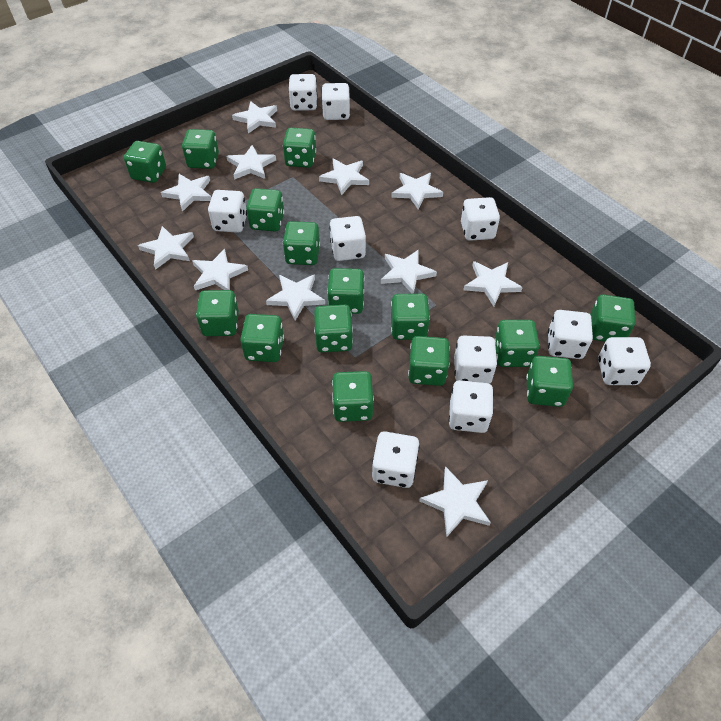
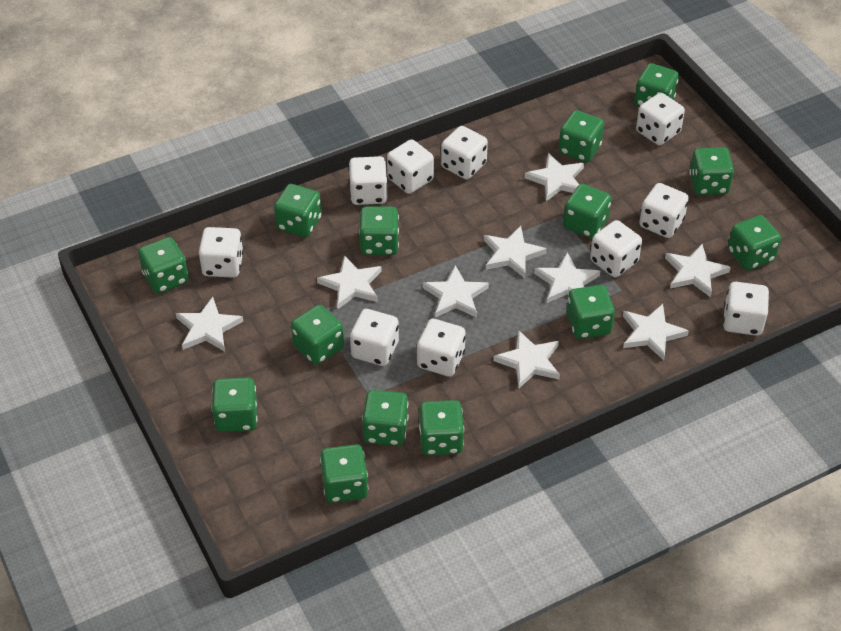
green dice: [124,141,166,183] [182,129,219,169] [196,290,239,336] [240,314,284,362] [246,188,284,232] [283,128,316,168] [283,221,320,265] [314,305,353,353] [327,268,365,314] [332,371,374,422] [391,294,430,340] [408,336,450,386] [494,320,539,367] [526,356,573,407] [590,295,635,342] = 15 -> [138,237,189,294] [212,378,257,432] [274,184,322,237] [291,305,344,365] [320,444,368,503] [359,207,399,255] [362,390,409,446] [419,400,464,455] [559,110,604,163] [563,184,612,239] [567,285,615,339] [634,63,679,107] [689,147,734,195] [728,215,781,271] = 14
white star: [138,226,194,270] [161,174,212,212] [192,248,248,290] [226,145,276,180] [232,101,277,133] [266,274,325,321] [319,159,369,195] [381,249,437,294] [391,173,443,210] [419,466,491,537] [463,261,523,306] = 11 -> [176,297,243,352] [317,255,382,310] [422,265,489,318] [484,226,547,278] [493,330,560,388] [524,153,584,201] [534,253,600,303] [623,304,689,361] [665,244,731,297] = 9

